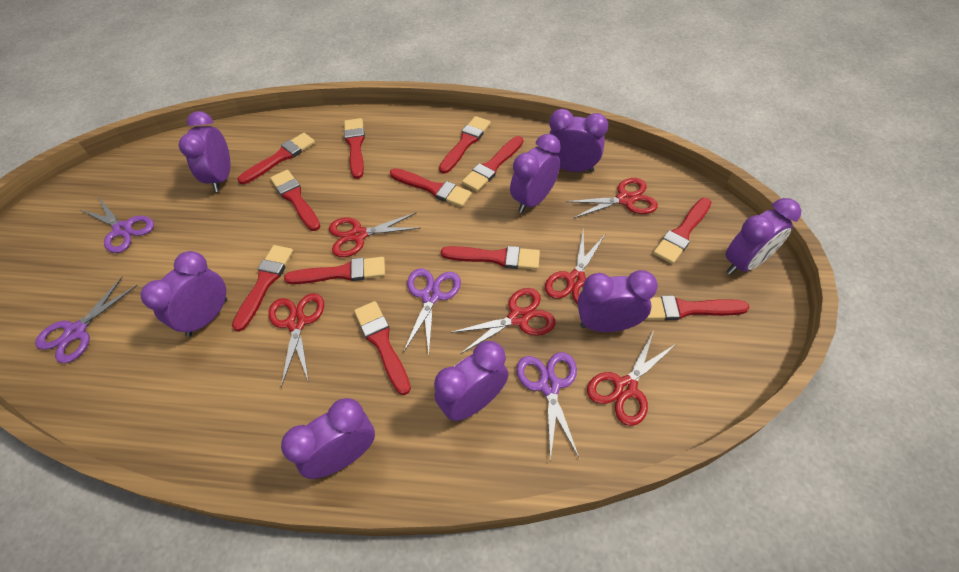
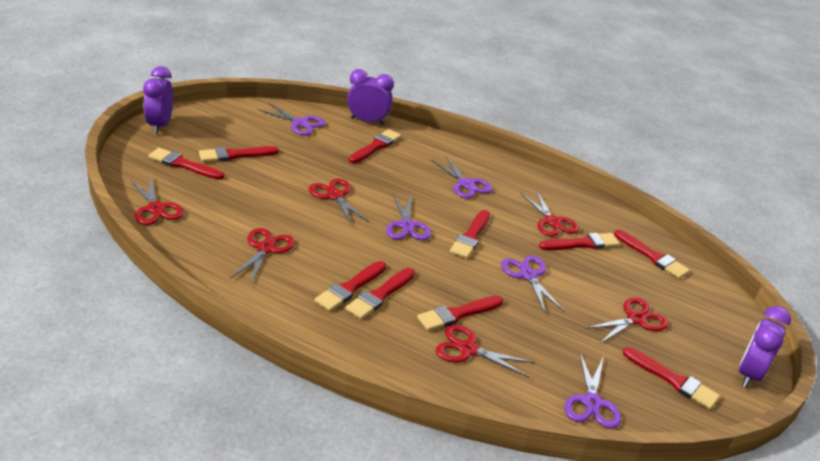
purple clock: [141,251,227,337] [178,111,230,192] [281,398,375,479] [434,341,509,421] [510,134,561,213] [549,109,608,172] [577,270,658,332] [726,198,801,275] = 8 -> [143,66,173,134] [347,69,394,125] [739,306,791,388] = 3
purple scissors: [35,277,138,363] [81,198,154,253] [403,268,461,354] [516,352,579,461] = 4 -> [258,103,326,135] [386,193,431,240] [431,156,493,198] [501,256,565,313] [565,353,621,429] = 5
red brush: [232,245,293,332] [238,133,315,184] [270,170,321,231] [284,257,385,284] [344,118,365,179] [354,301,411,395] [390,168,472,207] [439,116,491,174] [441,246,540,270] [462,136,523,191] [645,295,750,320] [653,198,712,264] = 12 -> [148,148,224,180] [199,146,279,162] [314,261,386,311] [345,268,415,319] [349,129,401,163] [417,296,503,331] [450,210,490,259] [539,233,620,250] [614,230,690,279] [623,347,720,409] = 10

